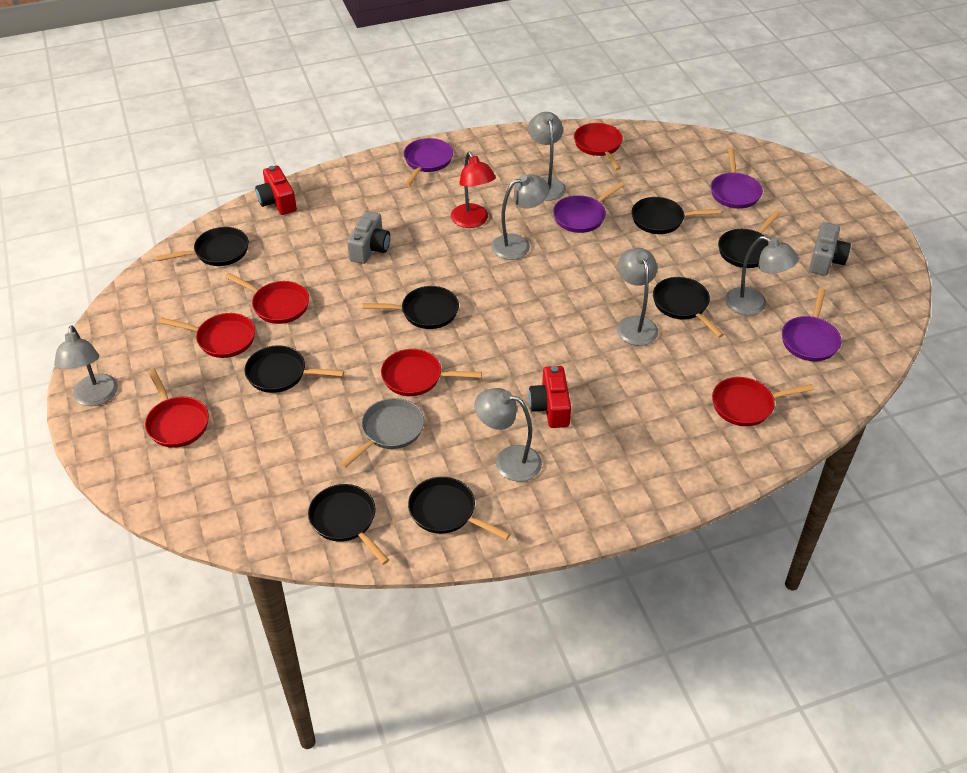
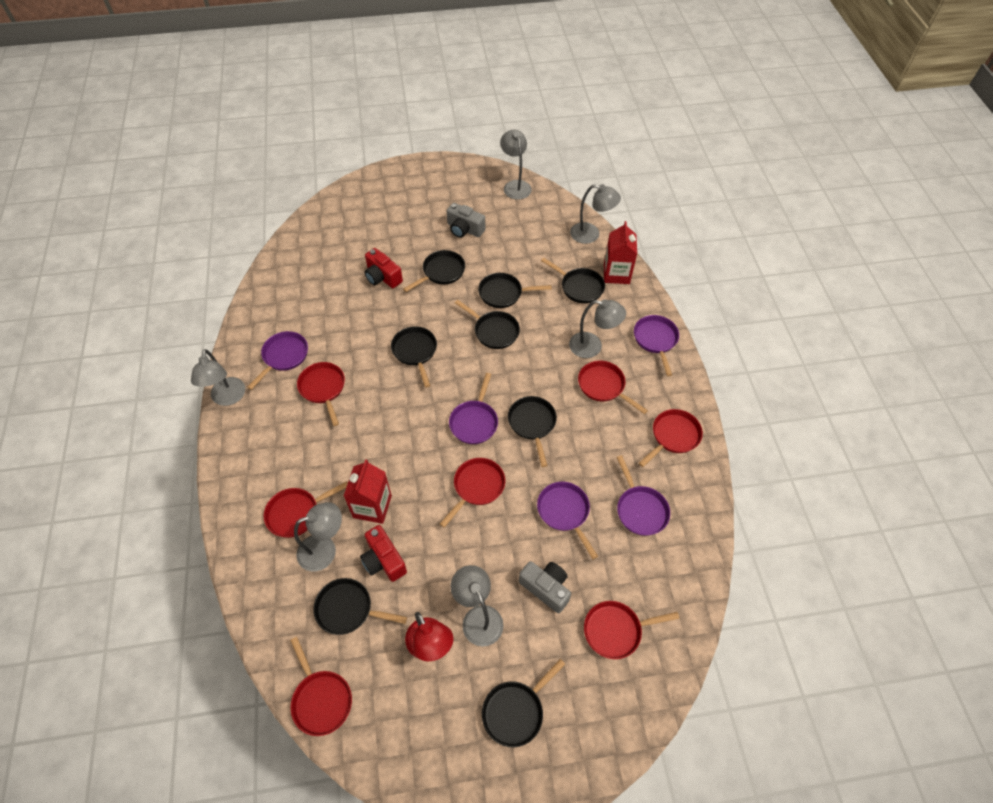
grey pan: [340,398,424,468] = 1 -> none = 0
purple pan: [403,138,453,187] [553,182,624,233] [711,148,763,209] [782,288,842,361] = 4 -> [247,331,308,390] [449,373,498,444] [537,482,598,559] [617,455,670,536] [634,315,679,376] = 5
red carton: none = 0 -> [344,459,392,524] [604,221,637,284] = 2
red pan: [145,369,209,448] [159,313,255,358] [225,273,309,324] [381,349,482,396] [574,123,623,170] [712,377,814,426] = 6 -> [264,481,348,538] [290,637,352,736] [297,362,345,426] [440,458,505,528] [578,361,648,414] [584,601,680,659] [639,409,703,467] = 7

